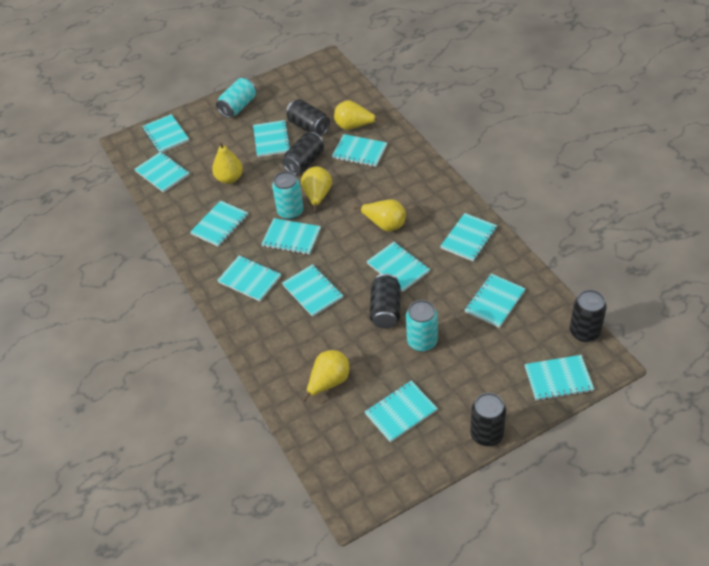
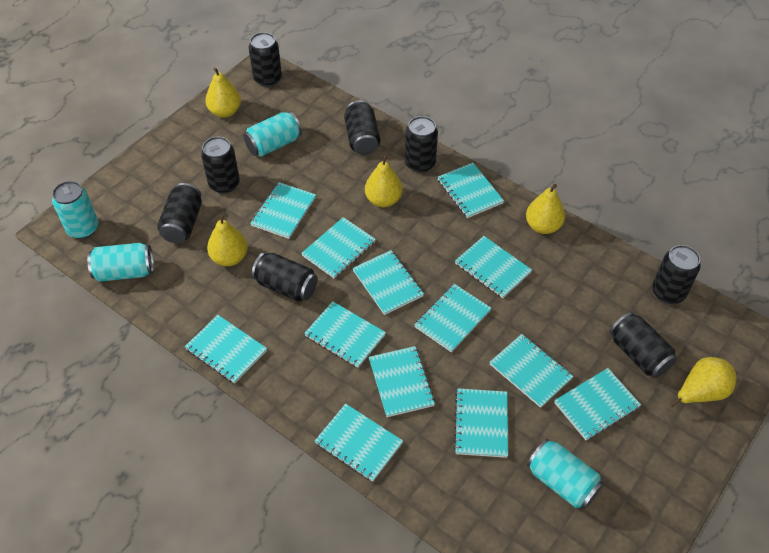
black can: [282,132,324,175] [286,99,330,136] [370,274,401,328] [470,393,506,447] [570,290,607,342] = 5 -> [157,183,202,243] [201,136,240,194] [249,32,282,87] [252,252,318,302] [344,100,380,155] [405,116,438,173] [610,312,677,378] [652,245,701,304] = 8
turquoise can: [216,78,256,118] [272,171,304,220] [406,300,438,352] = 3 -> [52,181,98,239] [87,243,154,282] [243,112,302,157] [527,439,604,509] = 4

